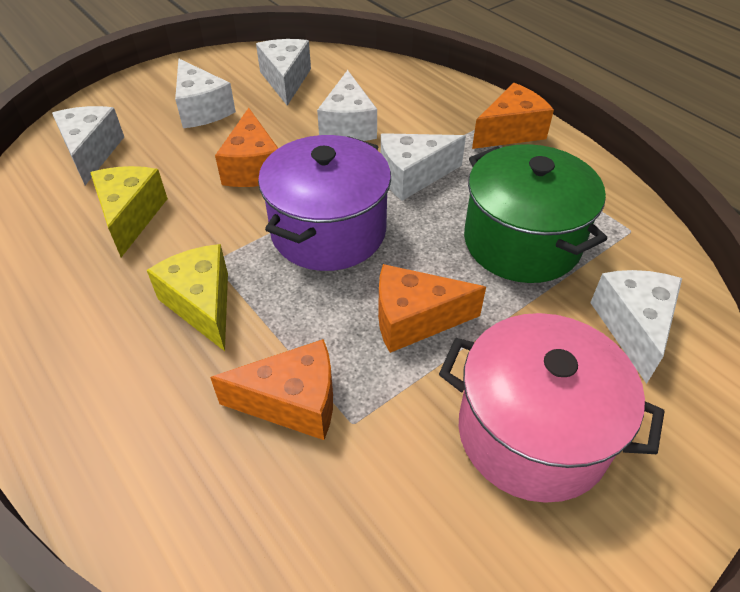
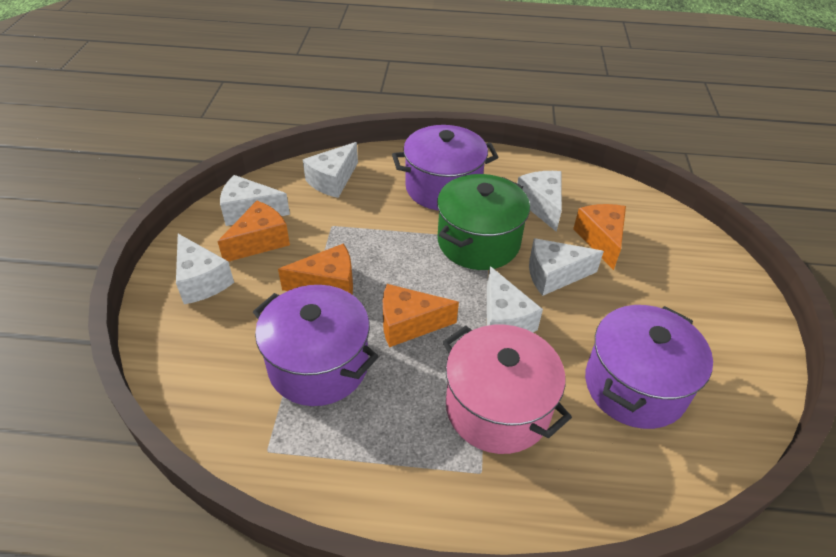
purple pot: [258,135,391,271] = 1 -> [253,285,379,406] [392,125,499,211] [585,305,713,429] = 3
yellow cheese: [90,166,168,257] [147,244,228,351] = 2 -> none = 0

